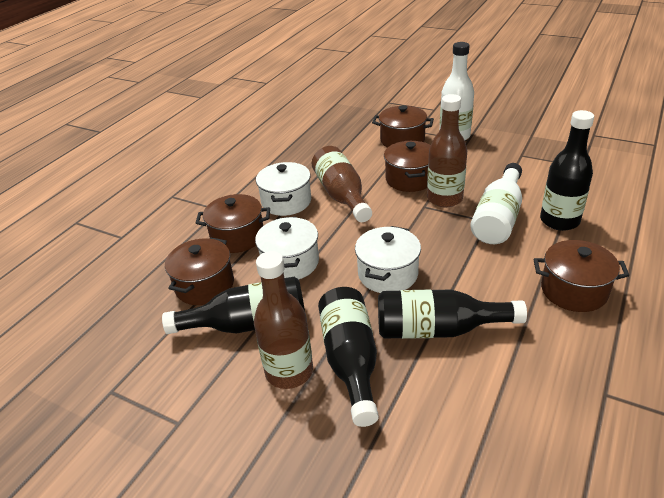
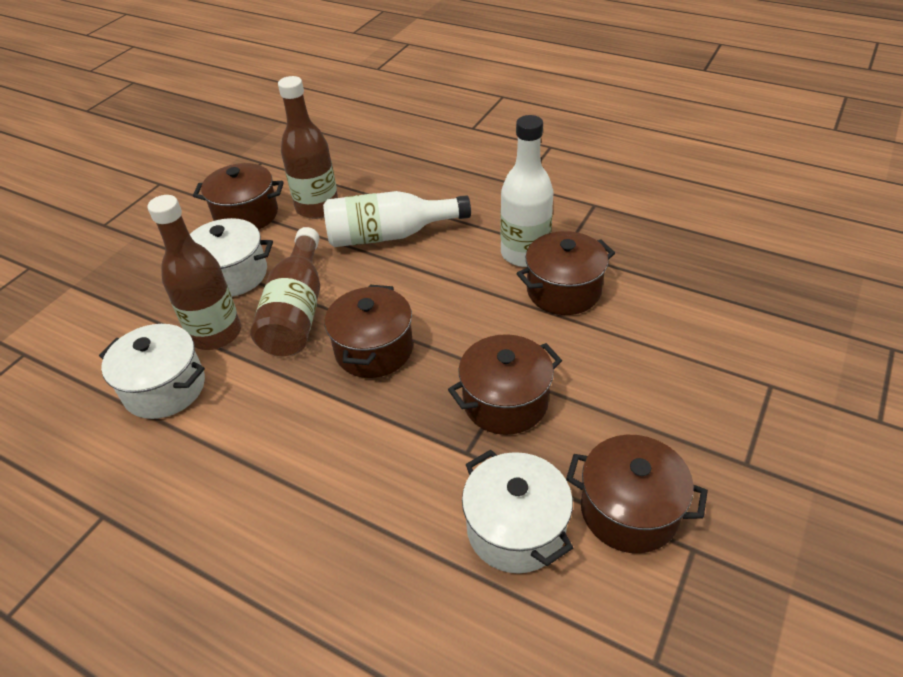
black bottle: [162,277,305,334] [318,287,379,427] [378,289,527,339] [540,110,594,231] = 4 -> none = 0

